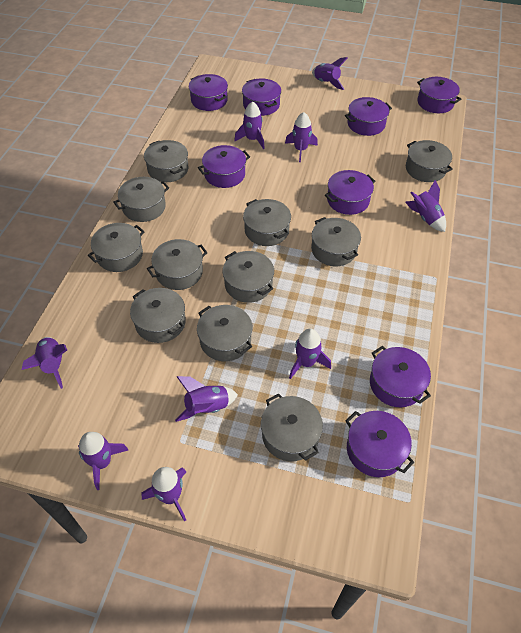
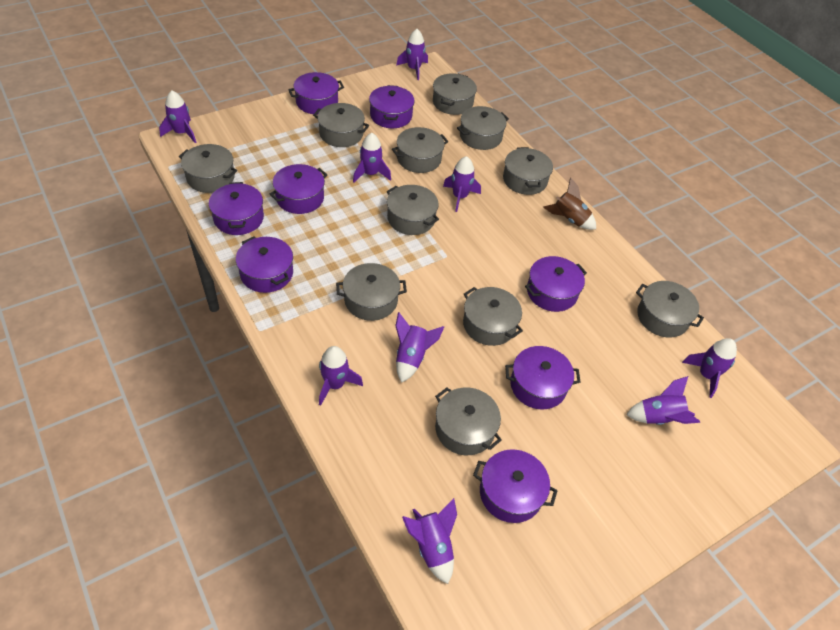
brown rocket: none = 0 -> [543,178,596,230] = 1

